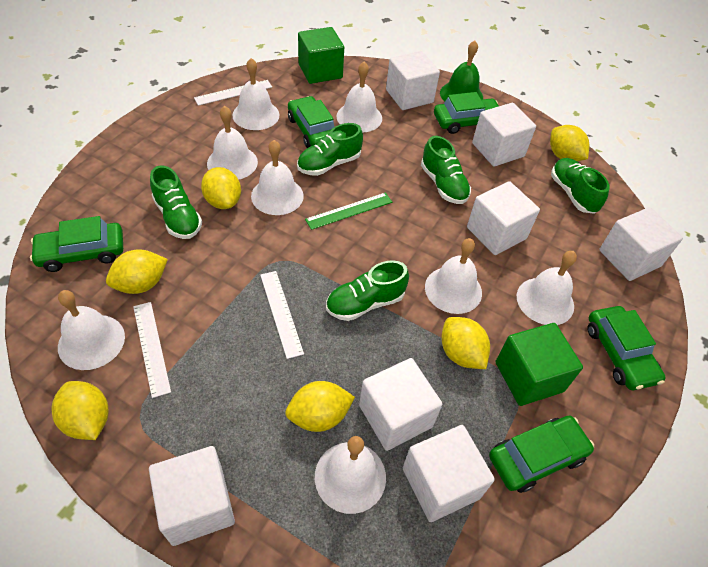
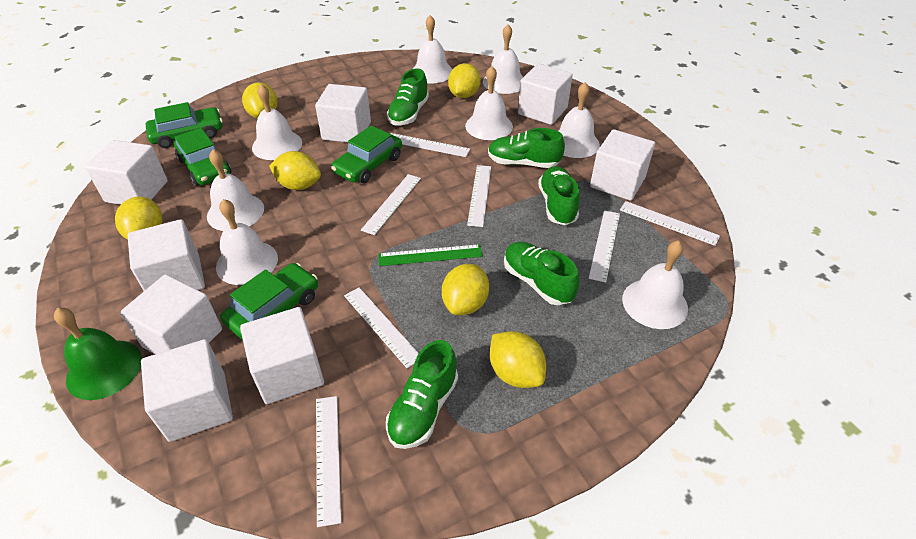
green car: [30,216,123,272] [288,96,334,148] [434,92,499,134] [489,415,594,493] [587,306,666,390] = 5 -> [146,102,223,148] [174,128,231,186] [220,263,318,340] [331,125,402,183] = 4
green cube: [298,27,344,84] [495,323,583,406] = 2 -> none = 0
white cube: [149,446,235,546] [359,358,442,451] [386,51,440,110] [403,425,495,522] [467,181,540,255] [472,103,536,167] [599,207,683,281] = 7 -> [85,140,168,205] [120,274,222,354] [127,219,205,291] [141,339,233,442] [240,307,324,404] [315,84,371,143] [518,63,573,125] [590,129,655,201] = 8
white ruler: [133,302,171,398] [194,80,272,106] [260,271,304,359] = 3 -> [316,396,341,527] [344,287,419,368] [361,174,421,235] [391,133,470,157] [467,165,491,227] [589,210,620,283] [620,201,720,246] = 7

